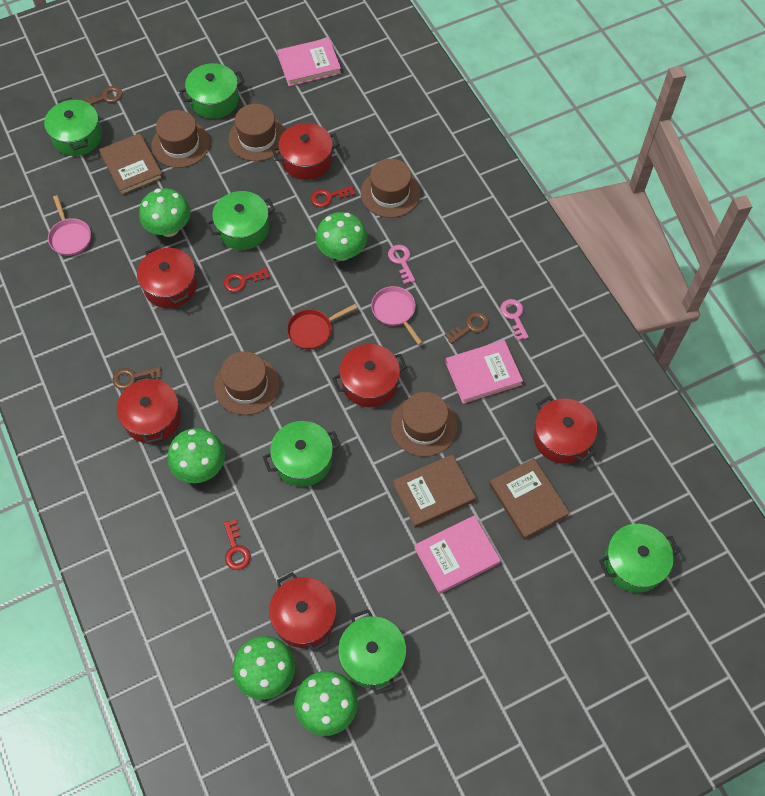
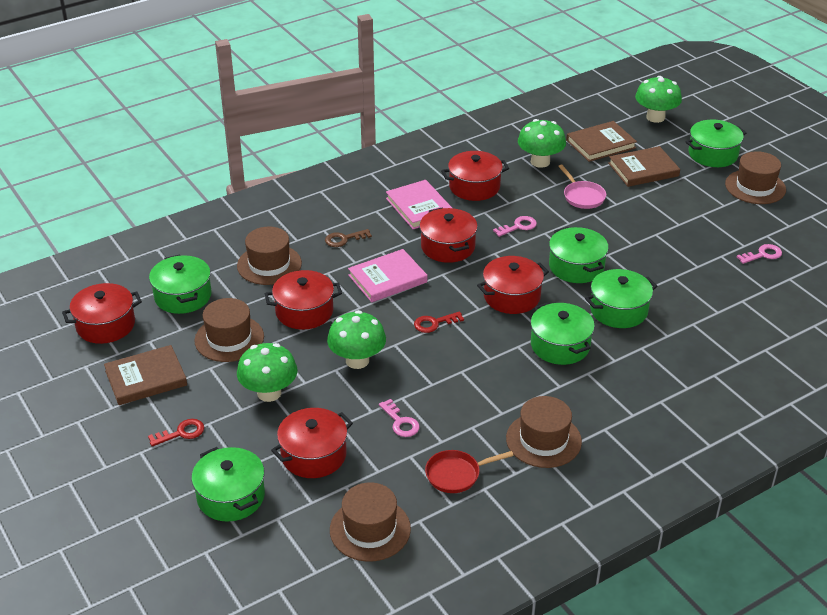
brown key: [80,86,123,105] [113,366,162,389] [445,312,489,344] = 3 -> [325,229,372,247] = 1
green mushroom: [139,188,191,237] [168,428,225,483] [232,636,295,700] [294,671,358,736] [316,212,367,261] = 5 -> [237,343,297,402] [327,310,386,369] [518,119,566,168] [635,76,682,123] = 4
pink book: [277,38,341,86] [414,515,501,594] [445,340,523,404] = 3 -> [348,249,427,302] [386,180,452,229] = 2
pink key: [388,245,415,284] [500,299,529,341] = 2 -> [379,399,420,437] [493,216,537,237] [737,244,782,264] = 3
pink pan: [48,195,91,256] [371,286,423,345] = 2 -> [558,165,606,209] = 1
red key: [223,268,270,292] [224,520,251,570] [310,186,355,207] = 3 -> [148,419,204,446] [414,311,464,333] = 2

